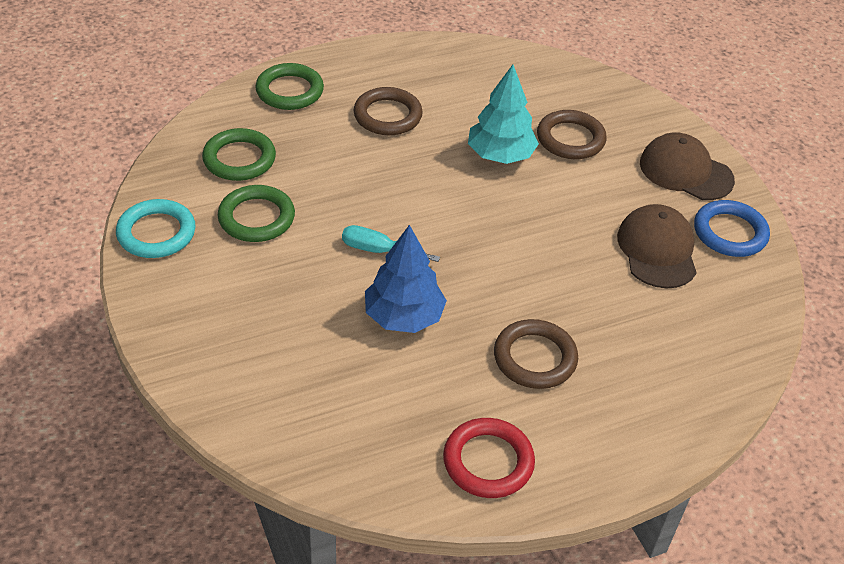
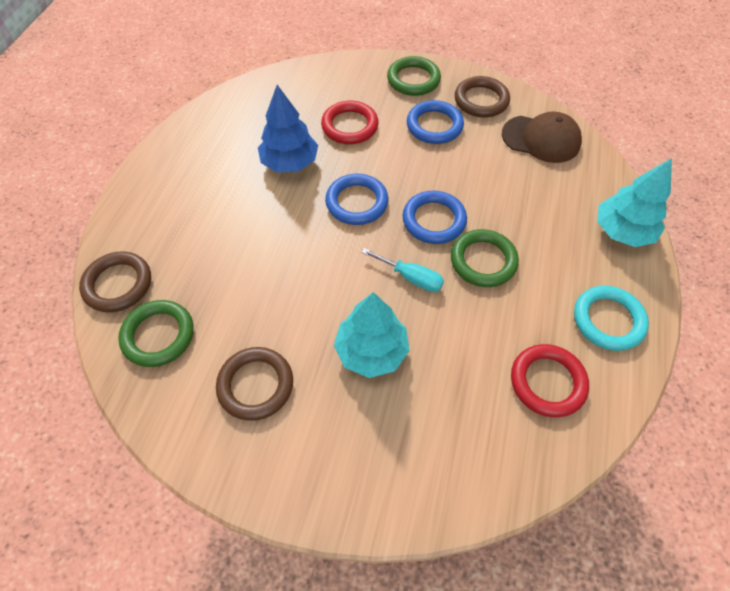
blue ring: [694,200,770,257] = 1 -> [325,174,388,225] [402,191,467,244] [407,100,464,144] = 3
brown cap: [617,204,697,288] [640,132,735,200] = 2 -> [502,112,582,163] = 1
red ring: [443,418,535,498] = 1 -> [321,101,378,144] [511,344,589,417] = 2
turquoise tree: [468,65,539,164] = 1 -> [334,292,410,378] [597,158,672,247] = 2

